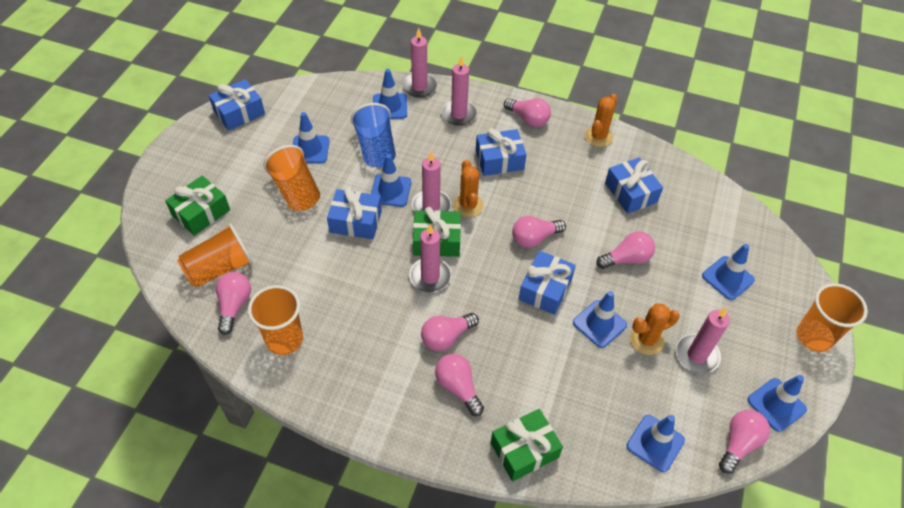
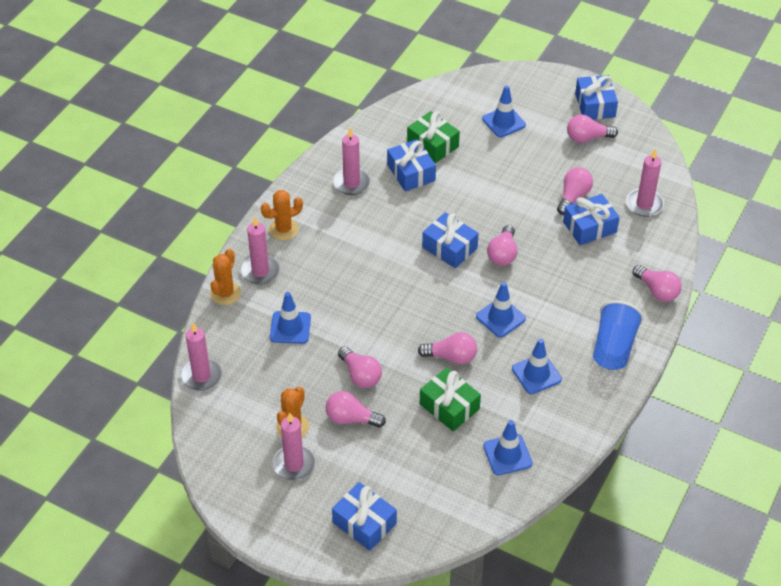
blue traffic cone: [293,112,329,163] [371,154,411,207] [373,69,407,119] [573,291,627,348] [627,415,685,472] [702,244,755,300] [747,375,807,432] = 7 -> [270,292,311,344] [476,282,526,338] [482,85,526,137] [483,420,532,475] [512,339,562,394] = 5
green gift: [165,176,230,236] [413,207,461,257] [491,409,563,481] = 3 -> [407,111,460,163] [420,368,481,431] = 2
orange cup: [177,224,253,288] [248,285,303,355] [263,145,320,211] [797,283,868,352] = 4 -> none = 0

